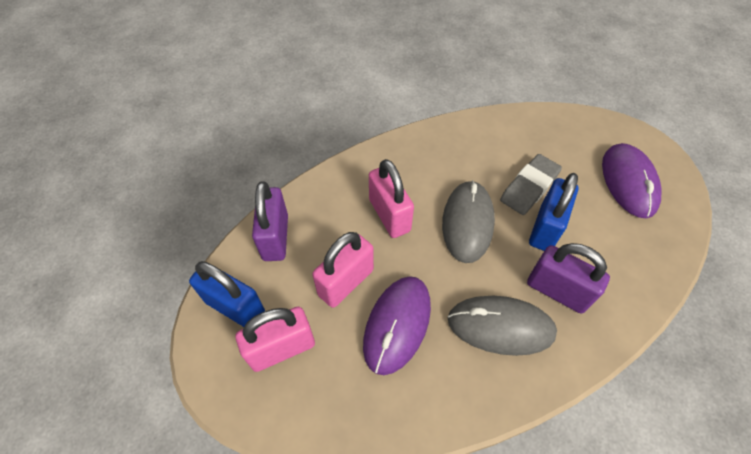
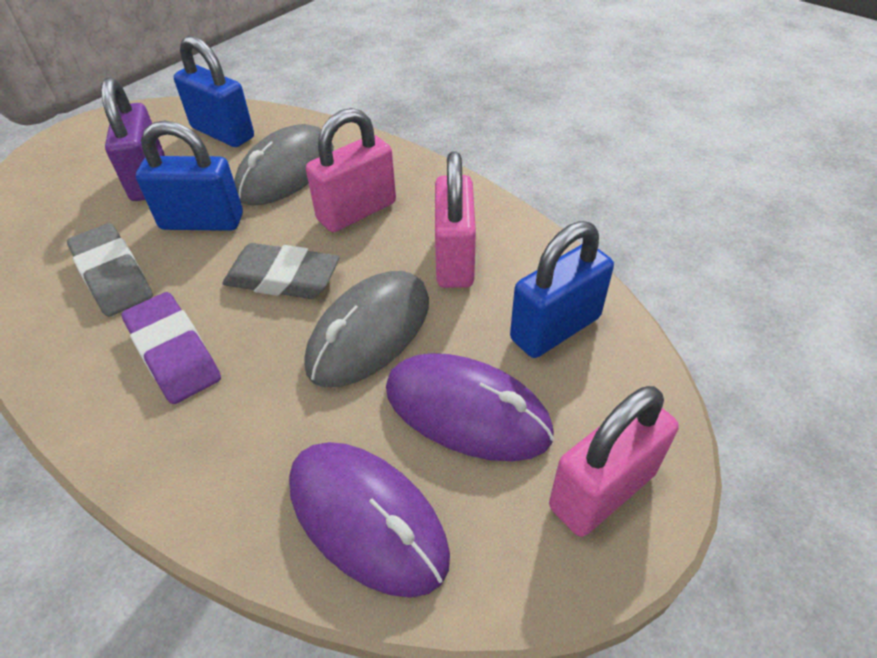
blue padlock: [189,261,265,327] [529,173,578,251] = 2 -> [136,120,243,231] [174,36,254,147] [510,221,614,358] = 3
grey eraser: [500,154,562,215] = 1 -> [67,223,153,317] [222,243,340,299] = 2
purple eraser: none = 0 -> [122,292,221,404] = 1
purple padlock: [252,181,288,261] [527,243,610,314] = 2 -> [101,77,165,201] = 1

